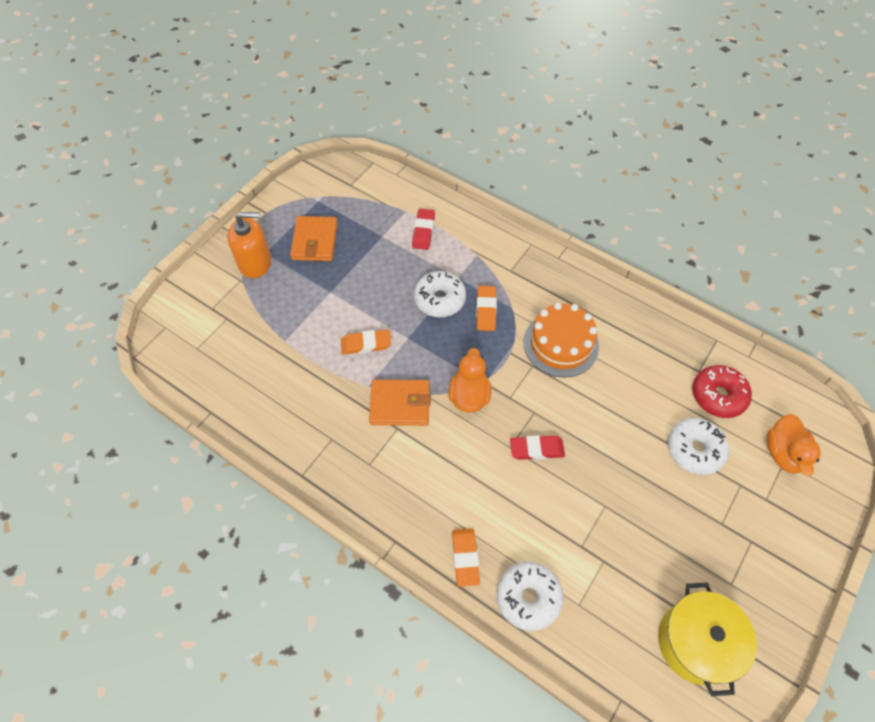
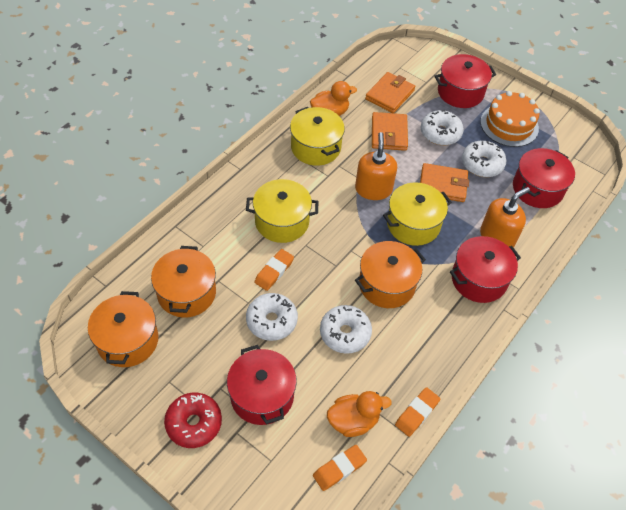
orange pot: none = 0 -> [88,291,158,367] [151,246,216,318] [355,241,426,308] = 3
orange soap dispenser: [227,212,271,278] = 1 -> [355,132,397,200] [480,187,530,248] = 2
orange wallet: [290,216,338,261] [369,380,431,426] = 2 -> [365,72,415,113] [372,112,408,151] [420,163,469,202] = 3
red eraser: [412,209,435,250] [510,435,565,460] = 2 -> none = 0
red pot: none = 0 -> [227,345,297,425] [434,54,496,108] [450,236,521,303] [513,148,575,208] = 4
white donut: [414,271,466,317] [497,561,563,631] [668,418,729,475] = 3 -> [246,293,298,341] [320,305,372,354] [421,110,464,145] [462,141,506,177] = 4
yellow pot: [658,583,757,696] = 1 -> [246,179,318,243] [290,107,345,166] [383,182,452,246] = 3

